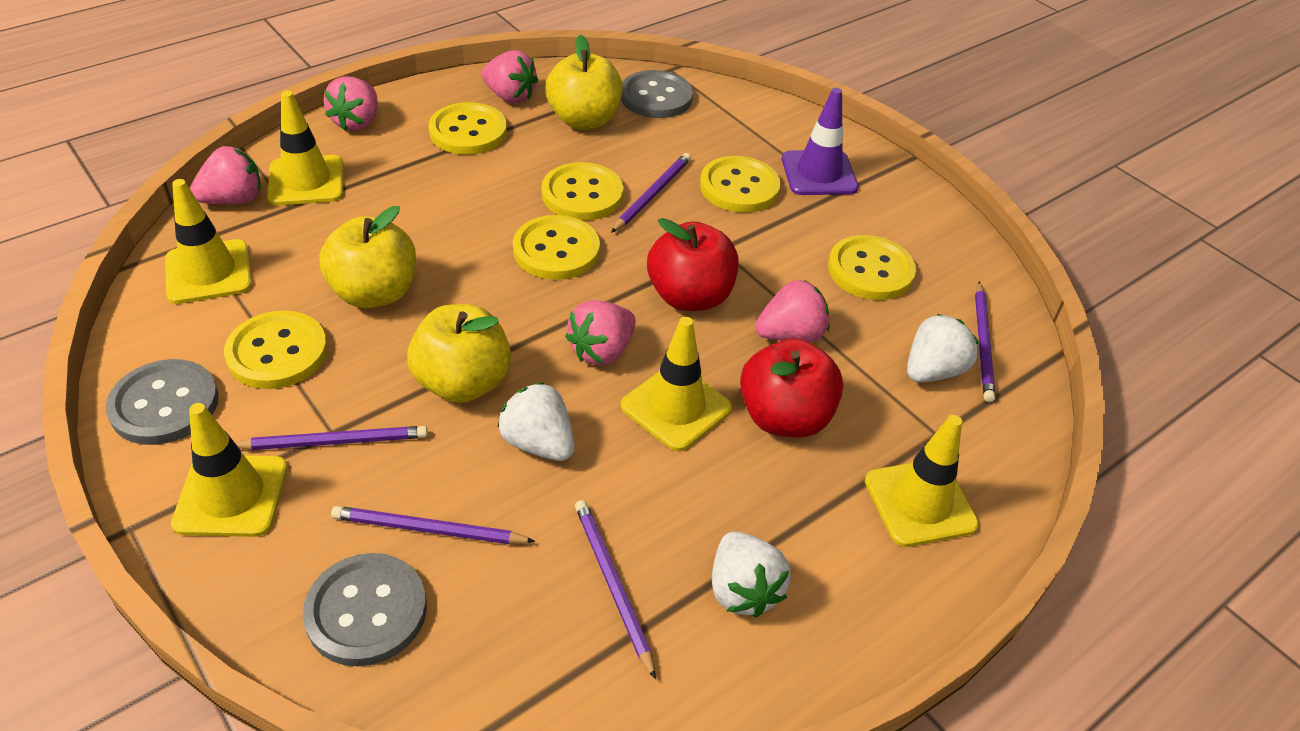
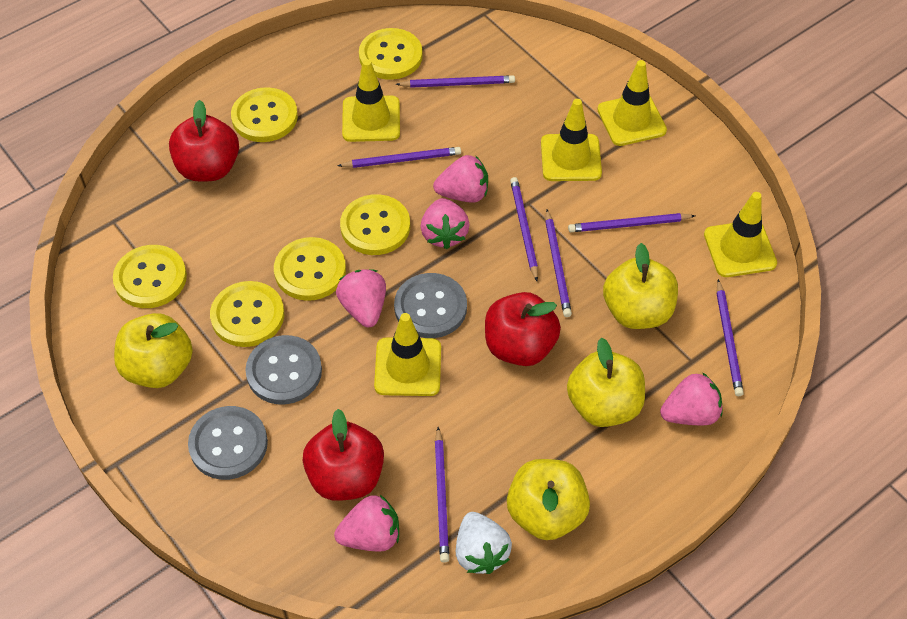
purple pencil: [235,426,428,450] [331,506,535,544] [575,500,656,679] [611,153,691,233] [975,281,995,402] = 5 -> [337,147,461,168] [395,75,515,88] [435,427,449,562] [510,177,538,281] [545,210,572,317] [568,213,695,232] [716,279,744,396] = 7
purple traffic cone: [782,88,858,195] = 1 -> none = 0
red apple: [647,218,739,311] [740,338,843,437] = 2 -> [169,100,239,182] [303,409,384,501] [485,292,561,366] = 3
white strawberry: [497,382,574,461] [712,531,791,618] [907,314,979,382] = 3 -> [456,512,512,574] = 1
yellow apple: [319,206,416,308] [407,304,511,403] [545,35,622,129] = 3 -> [114,313,193,388] [507,459,590,540] [567,338,645,427] [603,243,678,329] = 4

